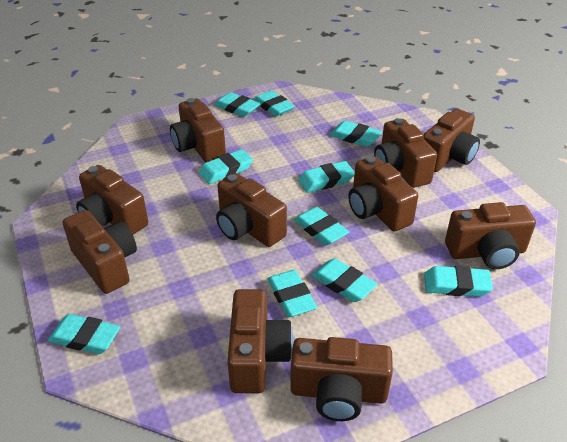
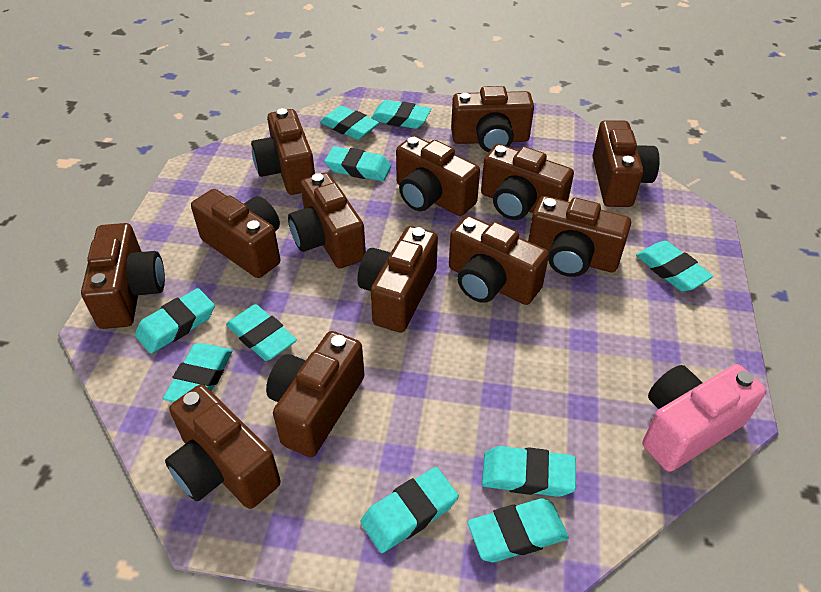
brown camera: [63,210,137,294] [76,165,148,234] [170,98,226,162] [216,173,287,247] [227,289,293,393] [290,337,393,421] [348,156,418,231] [374,118,437,188] [423,108,480,172] [445,202,536,269] = 10 -> [81,223,165,329] [165,385,281,509] [191,189,280,278] [251,108,315,195] [266,331,365,457] [288,173,366,269] [358,226,438,333] [396,136,480,216] [449,216,549,305] [451,86,534,152] [481,144,574,220] [528,196,631,277] [592,120,660,207] = 13
pink camera: none = 0 -> [643,364,766,472] = 1

